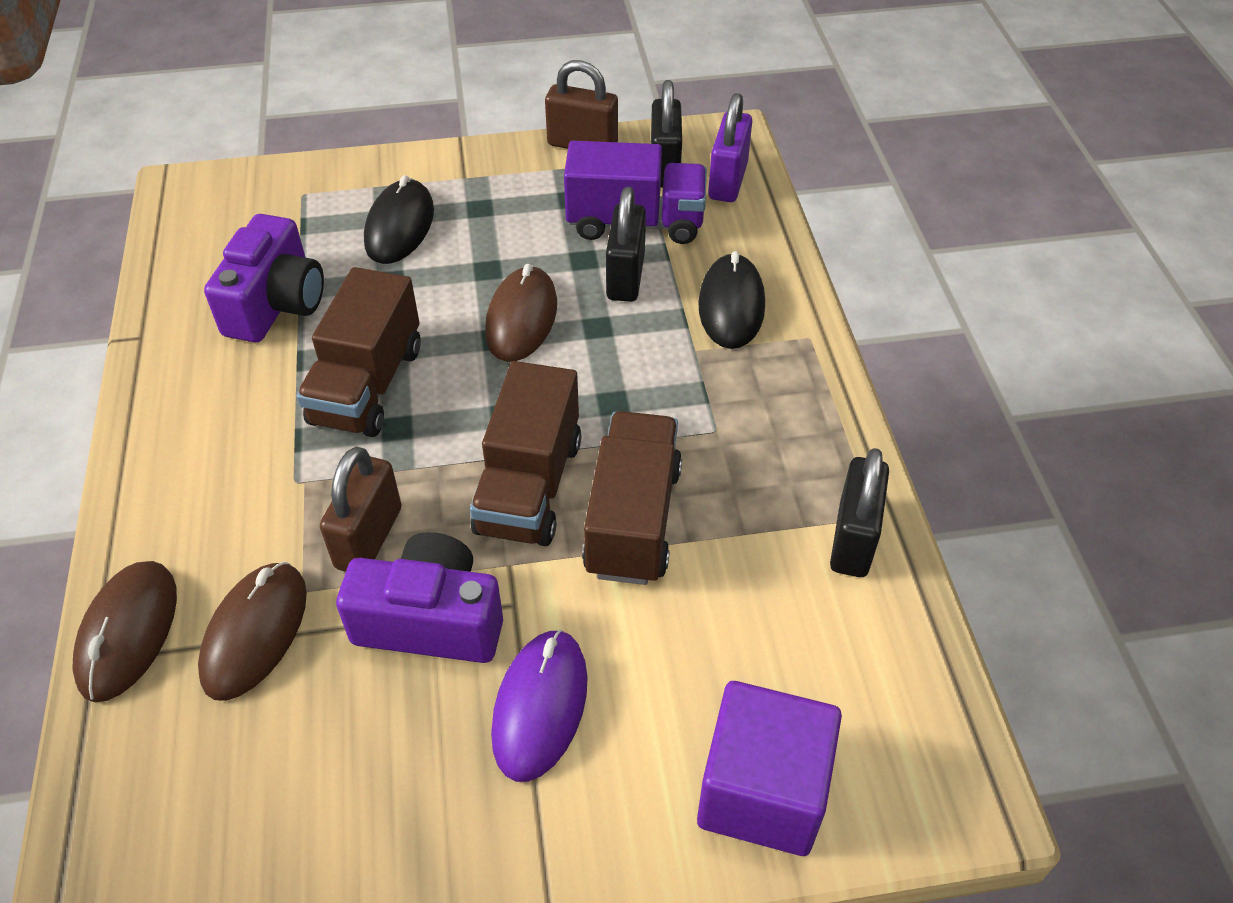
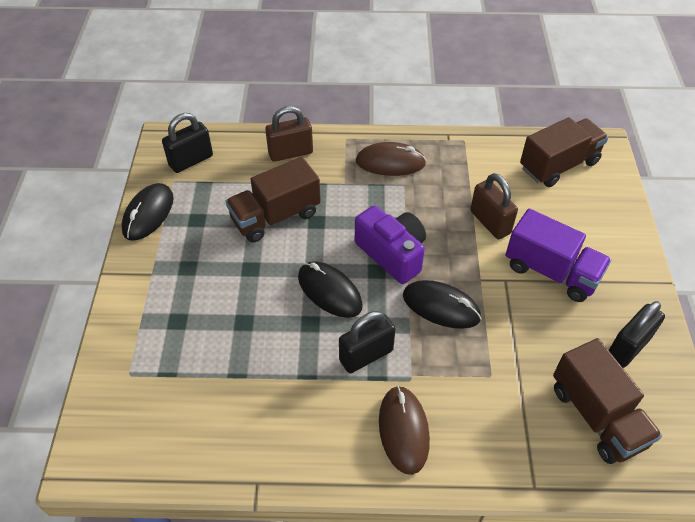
black mouse: [364,175,434,264] [698,251,765,349] = 2 -> [122,183,174,241] [298,261,363,318] [403,280,481,329] = 3
brown mouse: [72,561,177,702] [198,562,307,701] [485,264,557,362] = 3 -> [356,142,426,176] [379,386,430,475] = 2
purple camera: [204,214,324,342] [336,532,503,663] = 2 -> [355,205,426,284] = 1
purple cube: [697,681,842,856] = 1 -> none = 0
purple mouse: [491,629,588,782] = 1 -> none = 0
purple padlock: [708,93,752,202] = 1 -> none = 0

